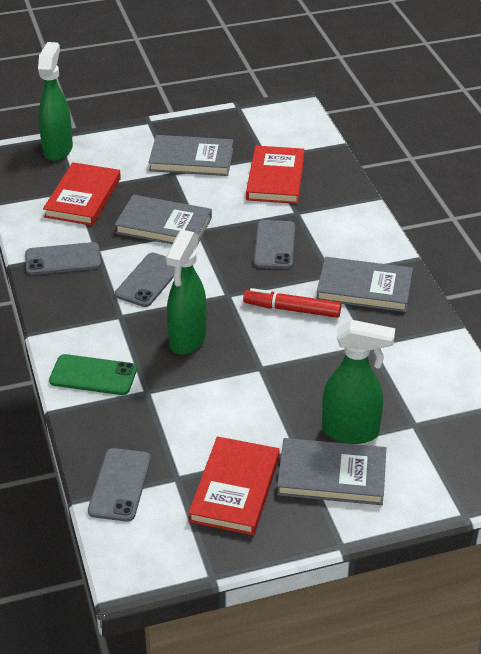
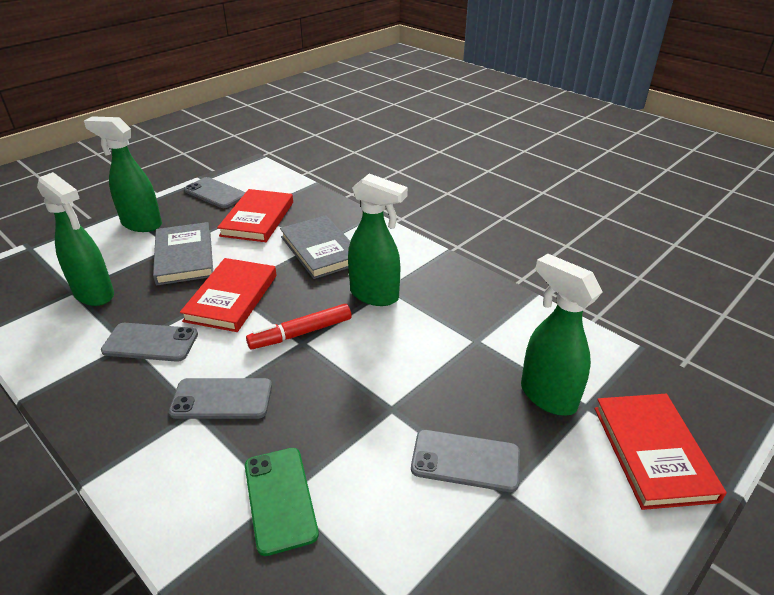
green spray bottle: [38,42,73,161] [166,230,207,355] [322,320,395,444] = 3 -> [37,172,114,306] [84,116,162,232] [348,173,408,306] [521,254,603,416] = 4
grey book: [115,195,212,244] [148,135,234,176] [277,438,386,505] [316,257,413,312] = 4 -> [153,222,213,285] [280,215,350,279] = 2

